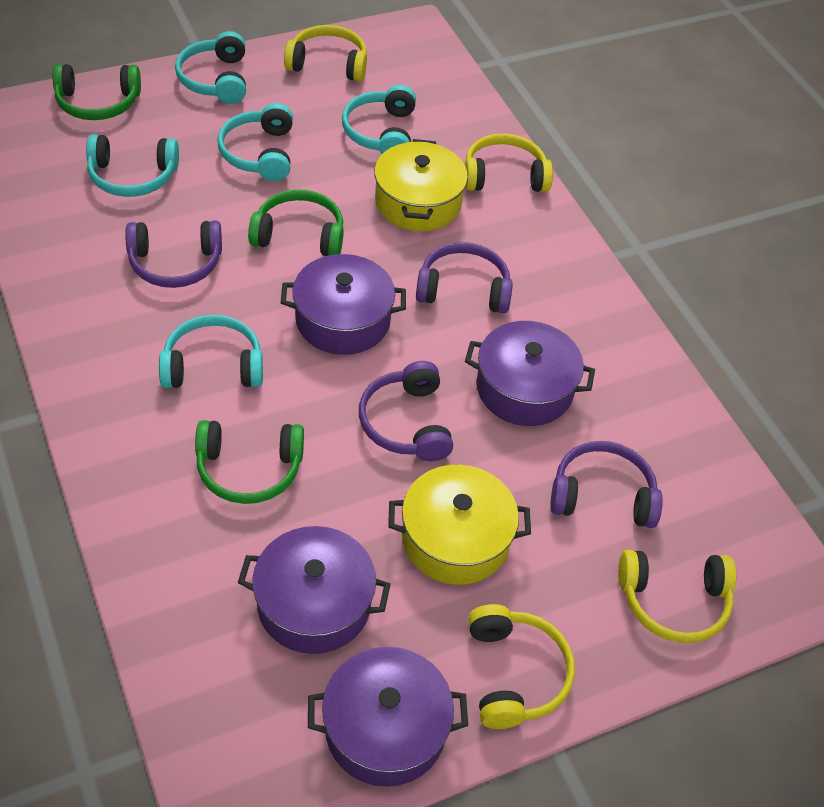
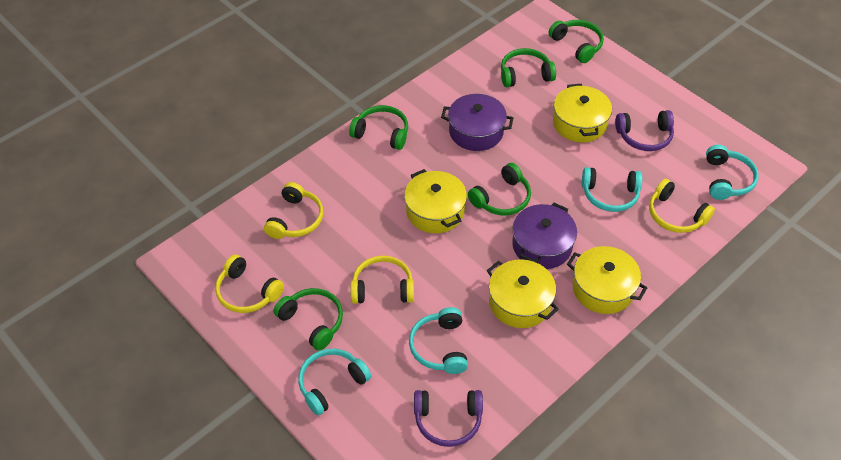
green headphones: [52,64,141,120] [195,420,304,504] [248,189,344,256] = 3 -> [273,288,343,351] [349,105,408,150] [468,163,531,215] [501,48,556,87] [549,20,604,63] = 5
purple headphones: [125,221,222,288] [359,361,453,461] [416,242,513,313] [550,441,663,528] = 4 -> [414,390,483,447] [615,110,674,151] = 2
purple pot: [238,526,391,654] [281,254,406,355] [308,646,468,787] [465,321,595,426] = 4 -> [441,94,513,151] [512,203,577,269] = 2
turquoise headphones: [86,134,179,197] [159,315,263,388] [175,31,246,104] [217,103,293,181] [342,85,416,154] = 5 -> [298,349,371,415] [409,307,468,374] [582,167,642,212] [706,145,759,200] = 4
yellow pot: [374,139,468,231] [388,465,531,585] = 2 -> [404,169,467,233] [487,259,559,328] [553,84,612,142] [567,246,647,314] = 4

